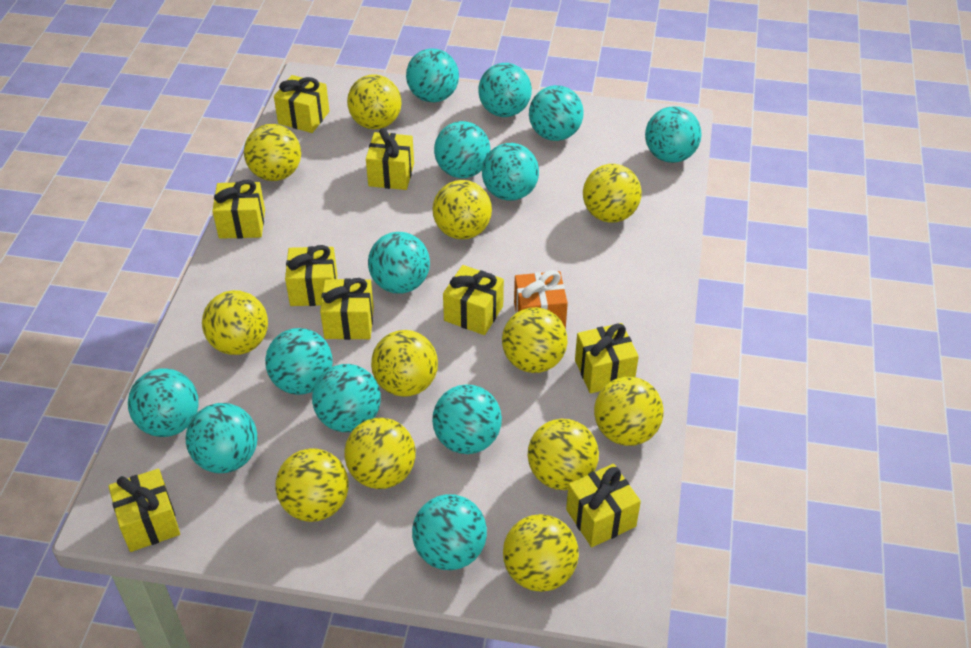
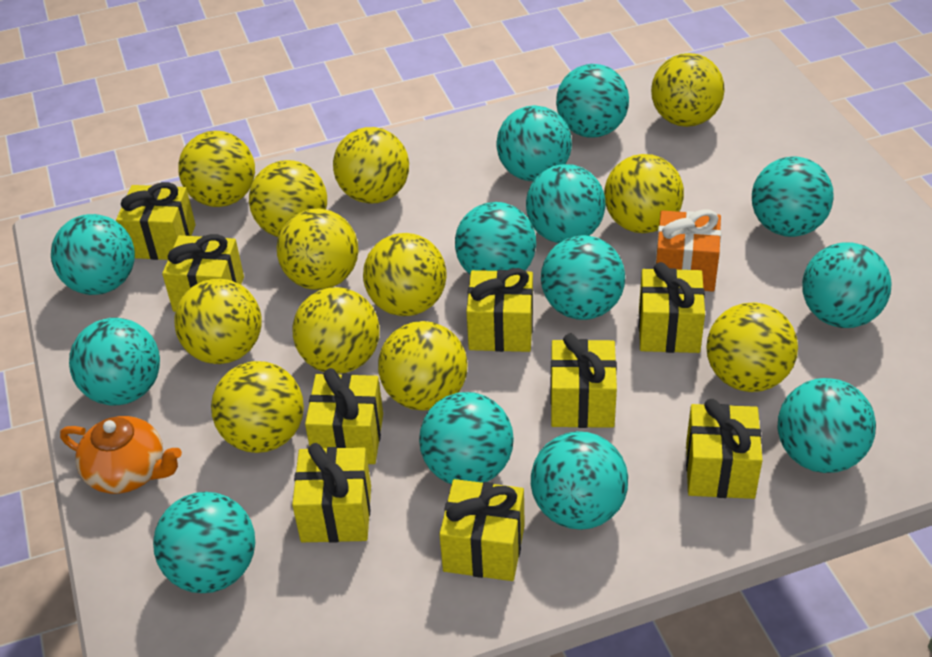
orange teapot: none = 0 -> [60,416,182,494] = 1

